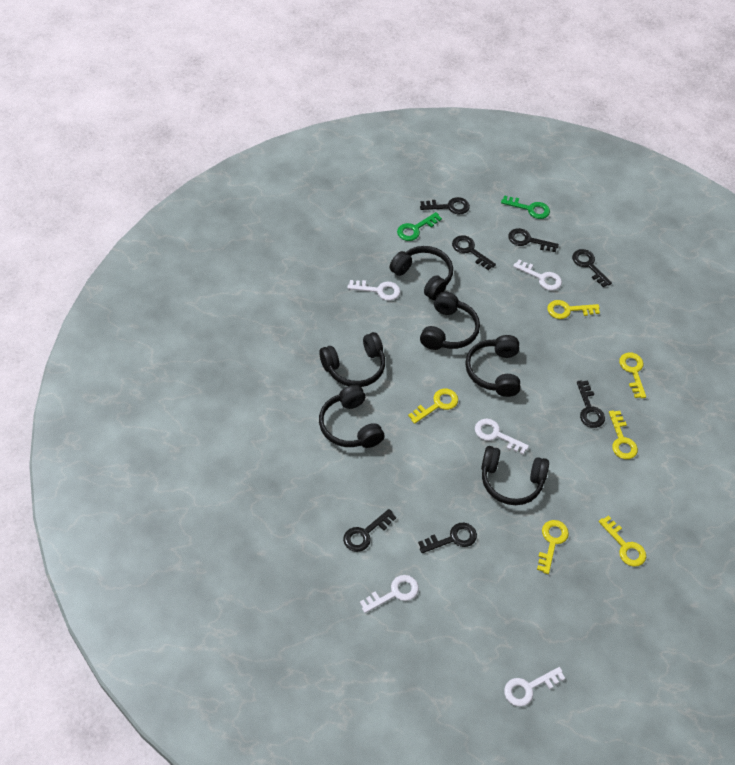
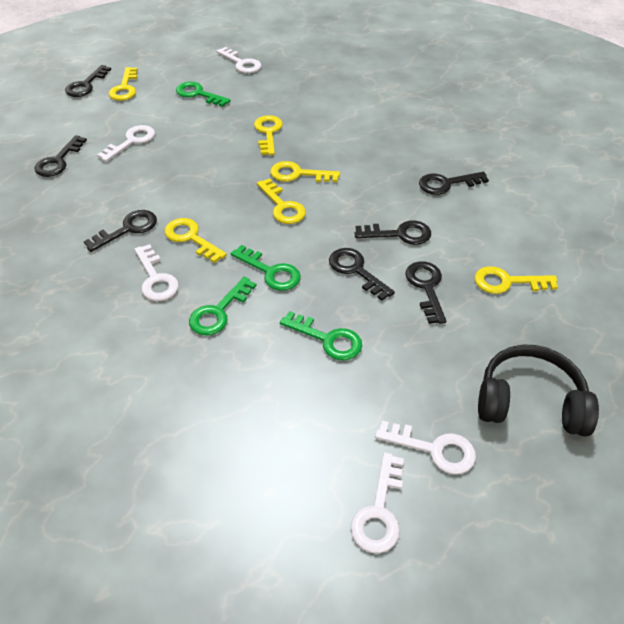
black headphones: [319,332,385,387] [319,385,384,448] [390,246,453,300] [420,292,480,350] [465,335,520,397] [481,446,549,505] = 6 -> [478,345,599,437] = 1
green key: [397,212,442,241] [501,195,550,219] = 2 -> [176,82,231,107] [189,277,257,335] [231,245,301,291] [280,311,362,361] = 4

